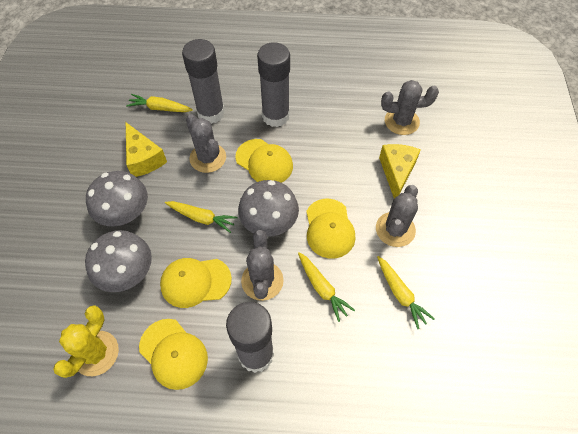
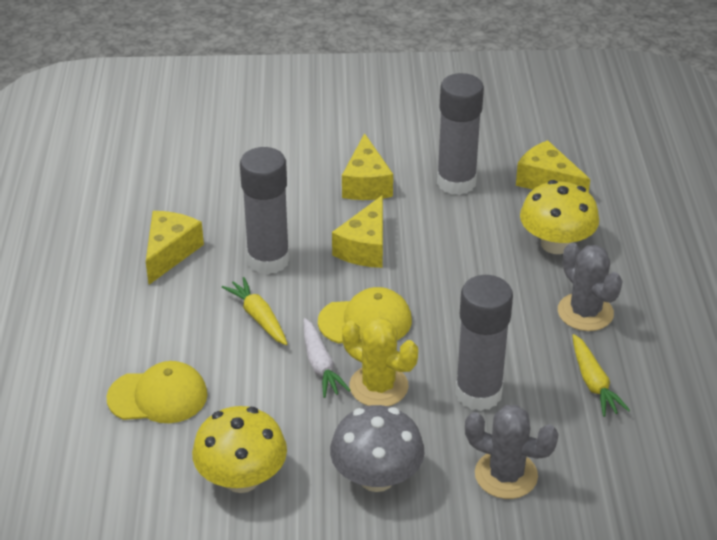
grey cactus: [186,114,226,173] [241,230,284,301] [376,185,418,247] [381,80,439,135] = 4 -> [465,405,559,499] [558,243,623,331] = 2
grey mushroom: [85,230,152,292] [86,171,148,226] [238,180,299,237] = 3 -> [330,405,425,492] = 1
white carrot: none = 0 -> [303,318,351,398] = 1
yellow cap: [139,319,208,390] [160,258,232,308] [235,139,293,183] [306,199,355,259] = 4 -> [106,361,207,423] [318,287,412,344] = 2
yellow carrot: [126,94,193,112] [165,201,238,233] [298,252,355,322] [377,256,434,329] = 4 -> [222,277,288,345] [572,334,630,417] = 2
yellow cheese: [126,122,167,177] [379,144,421,199] = 2 -> [146,211,204,285] [332,195,383,268] [342,133,393,200] [516,140,590,192] = 4
yellow mushroom: none = 0 -> [192,406,287,493] [520,180,599,254] = 2

